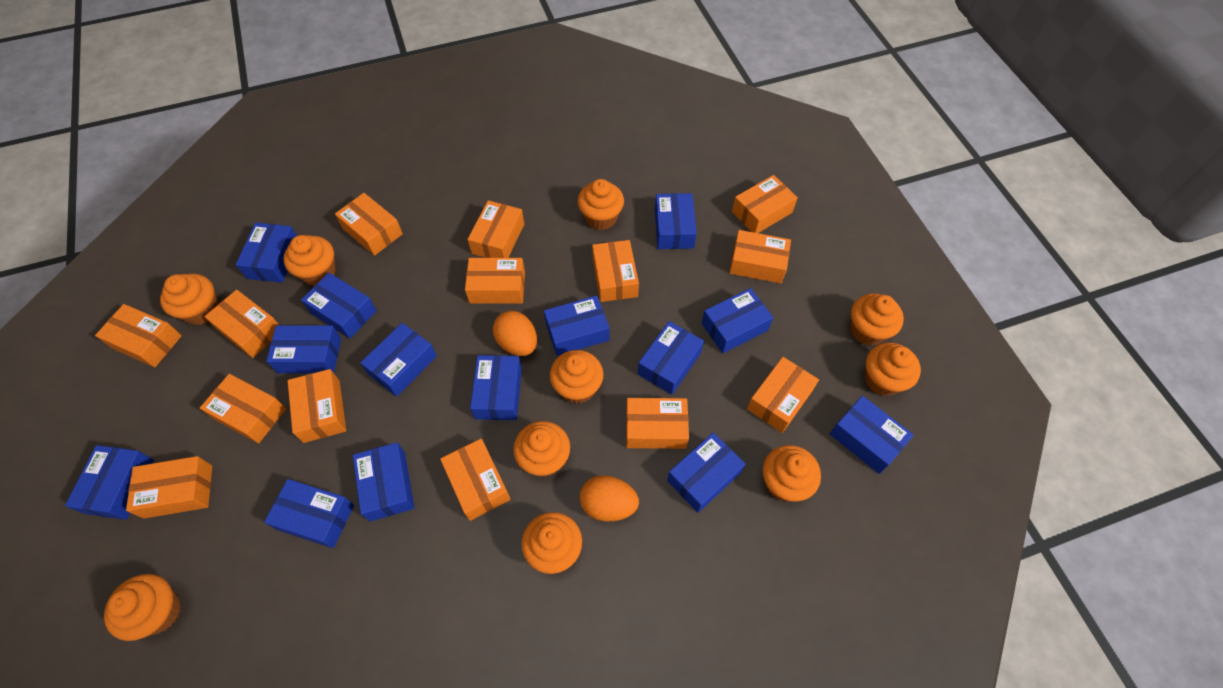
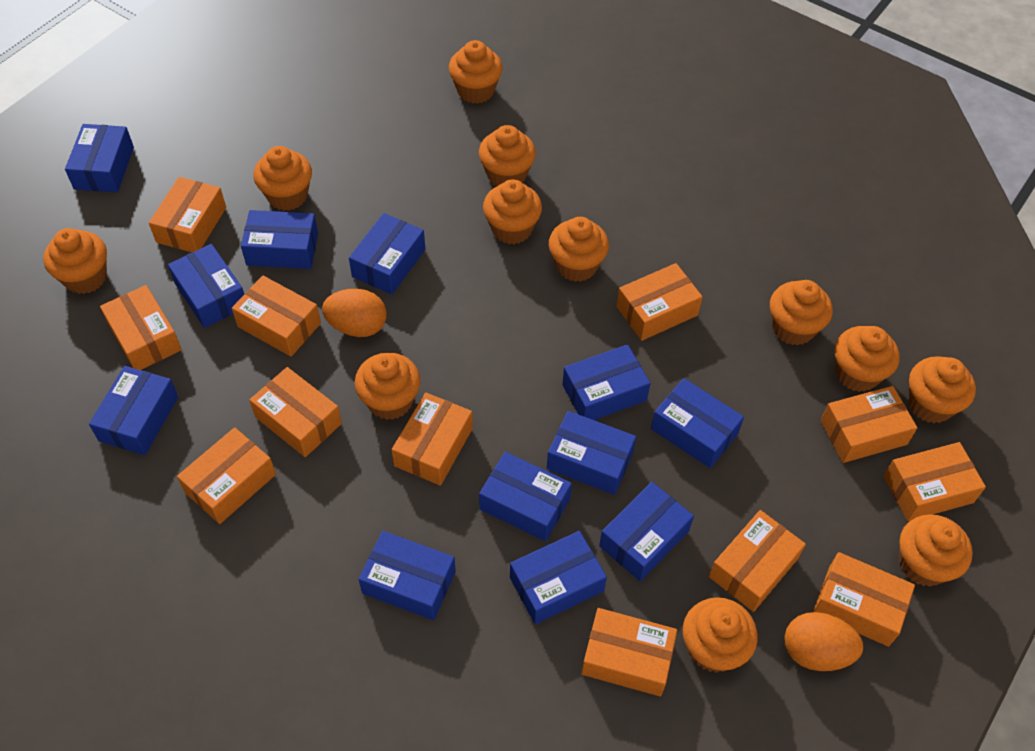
blue box: [65,445,154,520] [236,223,297,283] [264,479,354,548] [266,325,341,374] [301,273,377,339] [353,442,414,522] [360,323,437,397] [470,355,522,420] [544,296,610,356] [638,321,704,395] [655,193,697,249] [667,432,745,513] [702,288,773,353] [830,396,913,474] = 14 -> [65,124,134,192] [89,366,178,455] [168,244,244,328] [241,210,318,269] [349,213,425,294] [359,531,456,620] [479,452,572,541] [510,531,607,624] [547,411,636,495] [562,344,651,420] [599,482,694,581] [651,378,744,468] = 12
orange box: [95,304,182,368] [126,456,212,519] [200,374,286,444] [205,290,279,358] [288,369,346,443] [335,193,403,256] [440,439,511,521] [465,258,525,304] [467,200,524,258] [592,240,639,302] [626,398,689,449] [729,230,791,284] [732,175,798,233] [747,357,819,433] = 14 -> [100,285,182,370] [149,177,226,252] [177,427,276,524] [232,276,321,357] [249,367,342,457] [392,393,473,486] [581,608,677,696] [617,263,703,341] [709,510,806,612] [813,552,915,647] [820,386,917,463] [884,442,986,521] = 12
orange cupcake: [104,574,181,641] [160,274,219,325] [283,235,336,286] [513,421,570,477] [521,512,582,574] [550,350,603,404] [578,179,624,230] [763,445,821,502] [850,293,904,346] [865,342,921,396] = 10 -> [43,228,107,294] [253,146,312,211] [354,353,421,420] [449,40,503,104] [479,125,536,186] [483,179,542,244] [549,217,609,282] [683,597,758,673] [770,280,833,345] [835,326,899,392] [899,514,973,587] [908,356,976,423] = 12

